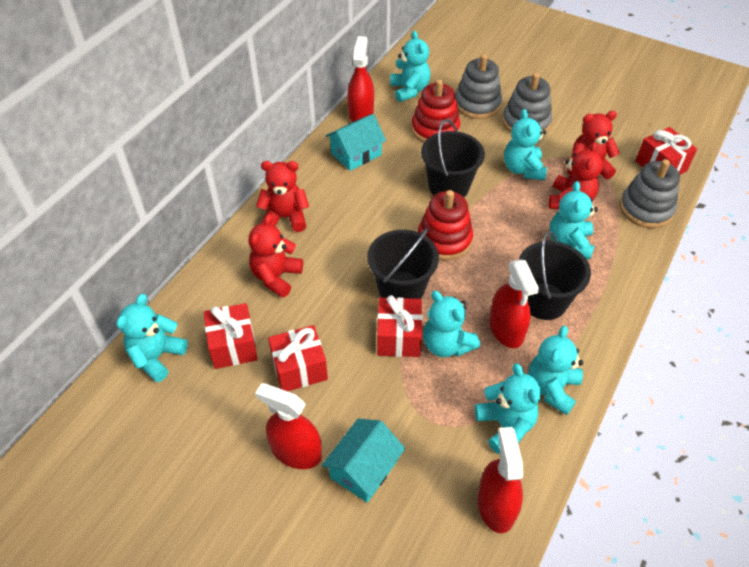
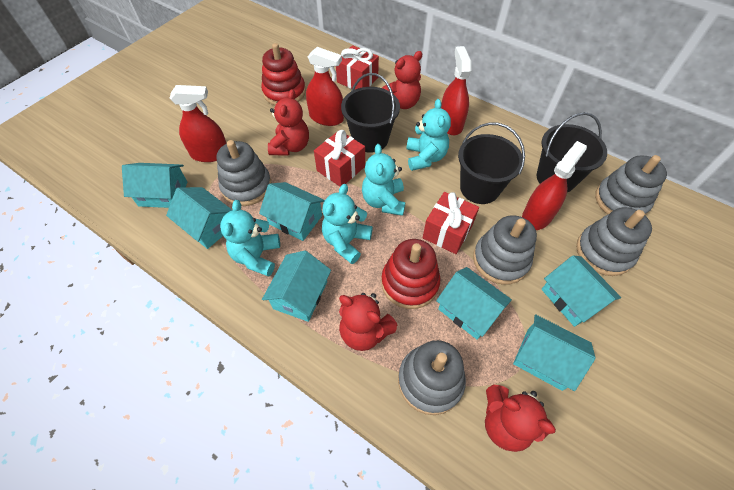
grey stacking toy: [455,54,502,119] [502,73,552,133] [620,159,680,228] = 3 -> [216,140,272,206] [398,340,466,415] [473,215,537,285] [576,207,652,276] [595,155,667,215] = 5
red gift: [204,303,258,369] [268,325,328,391] [377,295,422,357] [636,127,697,174] = 4 -> [314,130,365,187] [336,45,379,90] [423,192,479,254] = 3
turquoise house: [322,419,405,503] [326,114,386,171] = 2 -> [122,163,187,208] [166,187,232,249] [259,182,325,241] [262,250,331,322] [436,267,512,340] [513,314,596,391] [541,256,621,327] = 7
turquoise teddy bear: [116,294,188,382] [390,31,430,102] [423,291,480,357] [475,363,541,454] [504,109,547,180] [528,326,583,415] [549,181,598,260] = 7 -> [220,200,280,277] [322,184,373,264] [362,144,406,216] [406,99,451,171] = 4

